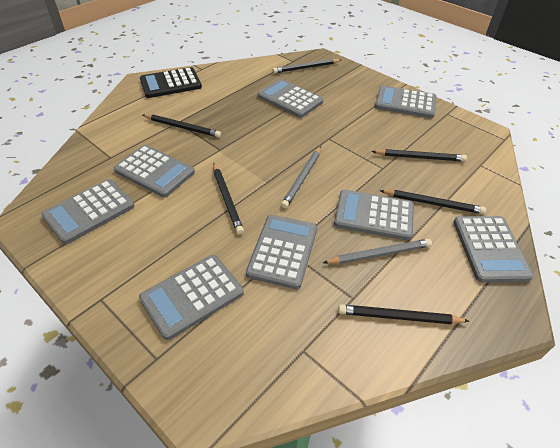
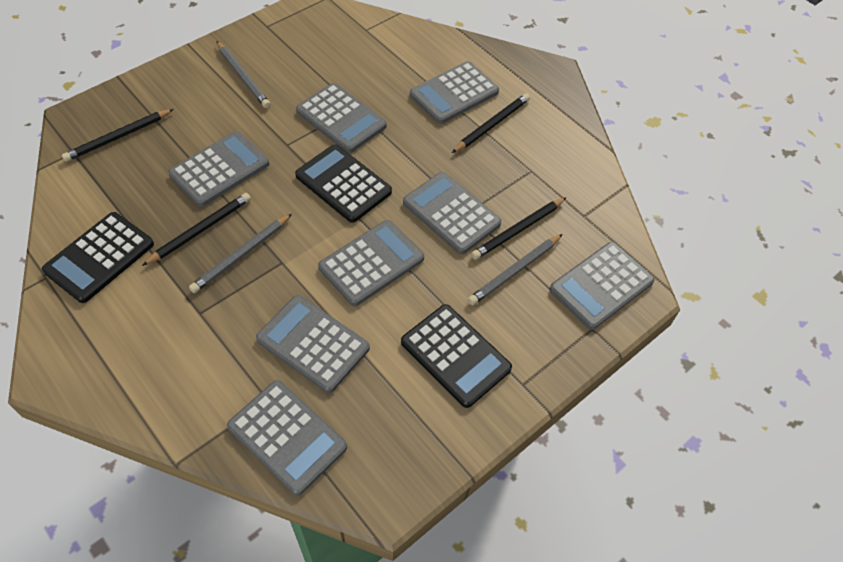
black calculator: [140,67,202,98] = 1 -> [42,212,154,303] [295,144,392,223] [401,304,512,408] = 3
black pencil: [143,114,221,138] [213,163,244,235] [273,59,341,74] [338,304,469,324] [372,149,467,162] [379,190,486,214] = 6 -> [62,109,174,162] [142,193,251,266] [452,93,530,153] [471,197,567,260] = 4
grey pencil: [281,147,321,208] [323,239,432,264] = 2 -> [189,214,292,293] [216,41,270,108] [468,234,563,305] = 3

